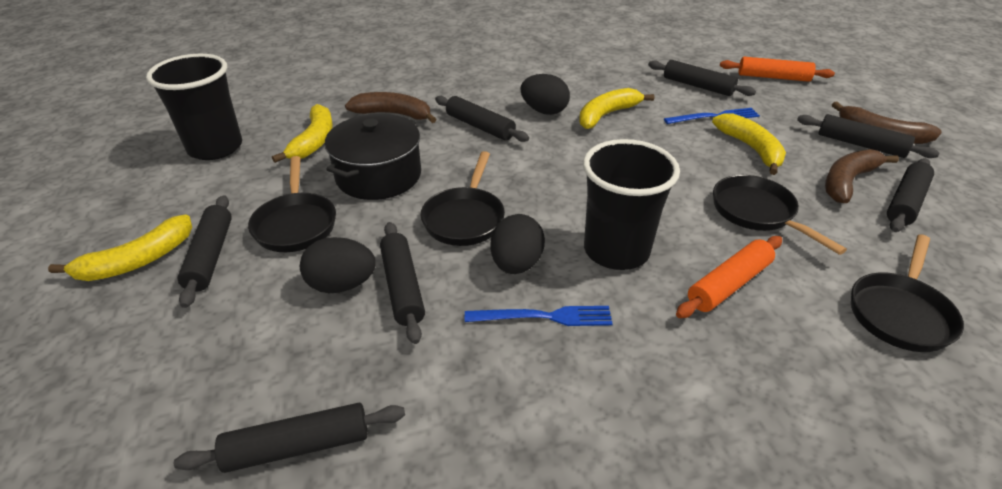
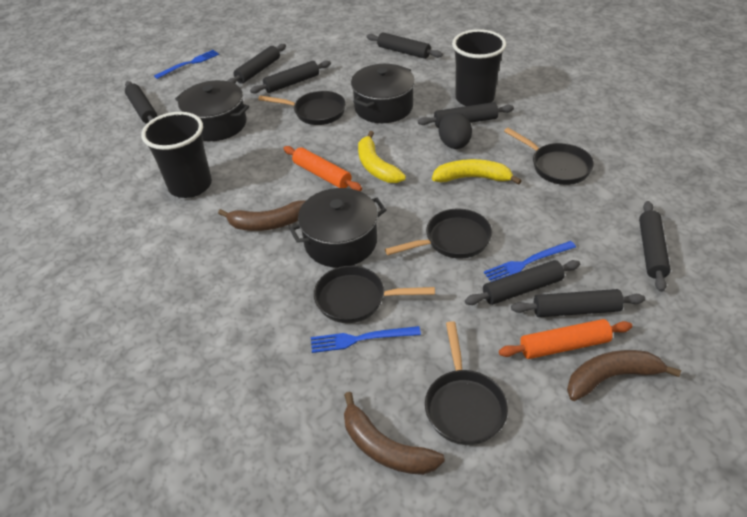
black egg: [300,237,376,293] [490,214,545,274] [521,74,570,115] = 3 -> [438,113,472,149] = 1
black pan: [248,156,336,252] [421,151,505,246] [713,175,847,255] [851,234,964,352] = 4 -> [258,91,346,125] [314,266,435,323] [385,209,492,258] [425,321,508,445] [504,128,594,185] = 5
black pot: [325,114,421,200] = 1 -> [175,80,249,141] [289,188,386,267] [351,64,415,123] = 3
black rolling pin: [174,403,405,473] [177,195,232,308] [380,222,425,344] [435,96,529,142] [648,60,756,96] [797,114,939,158] [887,158,934,232] = 7 -> [125,81,157,124] [228,44,286,84] [250,61,331,93] [367,32,443,59] [418,102,514,128] [465,260,580,305] [511,289,645,317] [639,201,671,292] = 8
blue fork: [465,306,613,326] [664,108,760,124] = 2 -> [154,50,219,79] [311,326,421,353] [484,241,576,282] = 3
yellow banana: [48,214,192,281] [272,104,333,163] [579,88,654,129] [712,113,786,175] = 4 -> [358,131,406,183] [432,159,522,185] = 2

